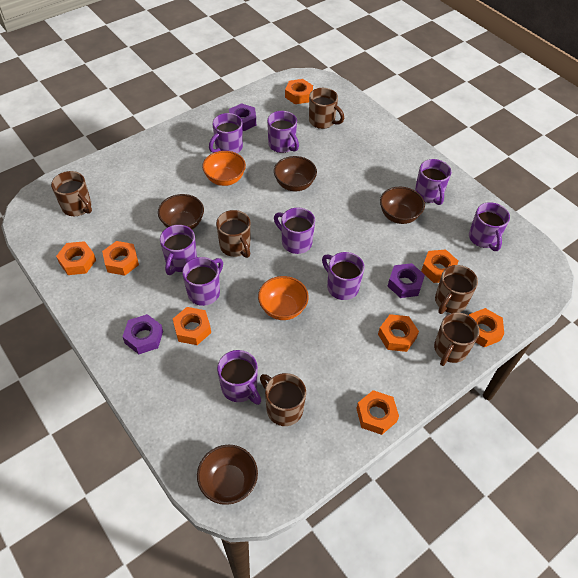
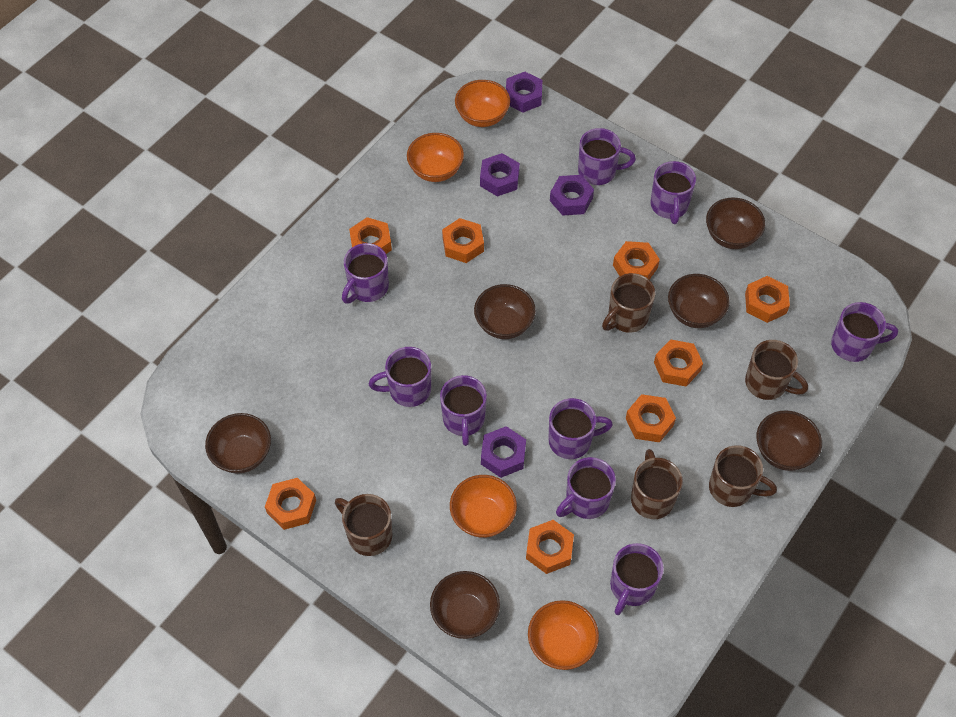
brown bowl: [158,194,204,229] [197,445,258,505] [274,156,317,191] [380,187,425,224] = 4 -> [205,413,271,474] [430,571,500,639] [474,284,536,339] [668,274,730,328] [706,197,765,249] [756,410,822,471] = 6
brown mug: [51,171,92,216] [216,210,251,258] [260,373,306,426] [309,88,344,129] [434,312,480,366] [435,265,478,314] = 6 -> [335,494,392,556] [602,273,655,333] [631,449,683,519] [709,445,777,507] [745,340,808,400] = 5
orange bowl: [202,151,246,186] [258,276,309,320] = 2 -> [407,133,464,182] [450,475,517,538] [455,80,510,127] [528,600,599,670] = 4
purple nut: [122,314,163,354] [229,103,256,131] [388,263,425,298] = 3 -> [480,153,520,197] [481,426,526,478] [506,72,542,112] [550,175,594,215] = 4

